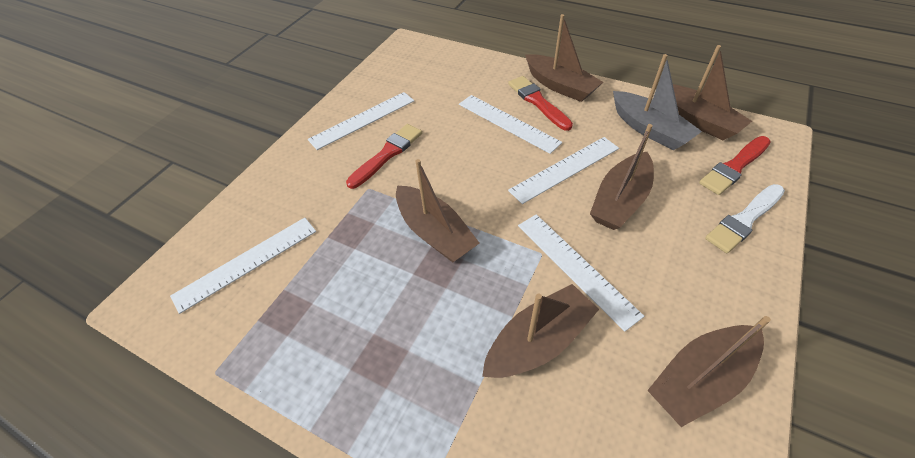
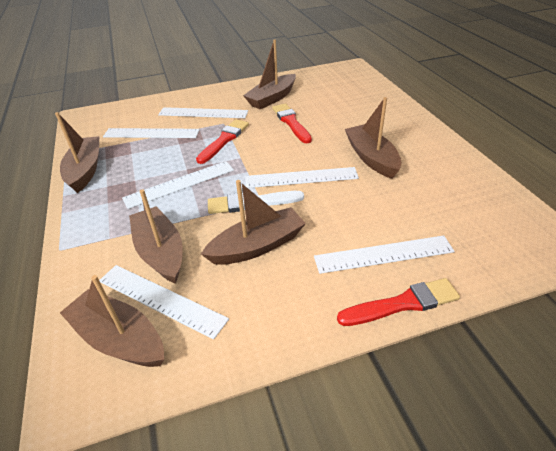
grey boat: [613,54,702,150] = 1 -> none = 0
white ruler: [170,217,316,314] [308,92,414,150] [459,95,562,154] [508,137,619,204] [518,214,644,332] = 5 -> [99,265,229,339] [103,128,199,138] [122,161,234,209] [158,107,248,118] [245,167,359,188] [314,235,455,274] = 6

